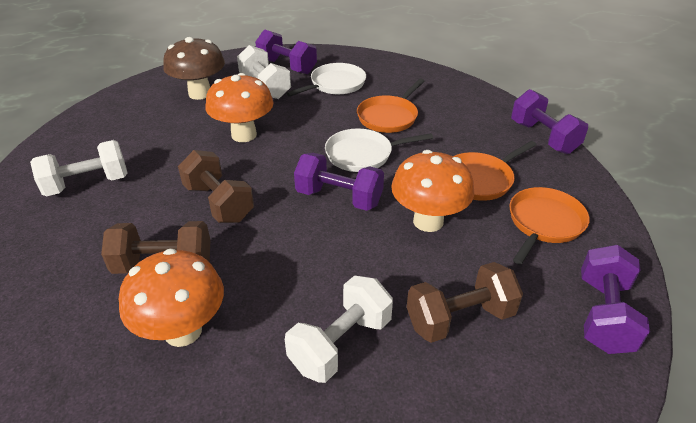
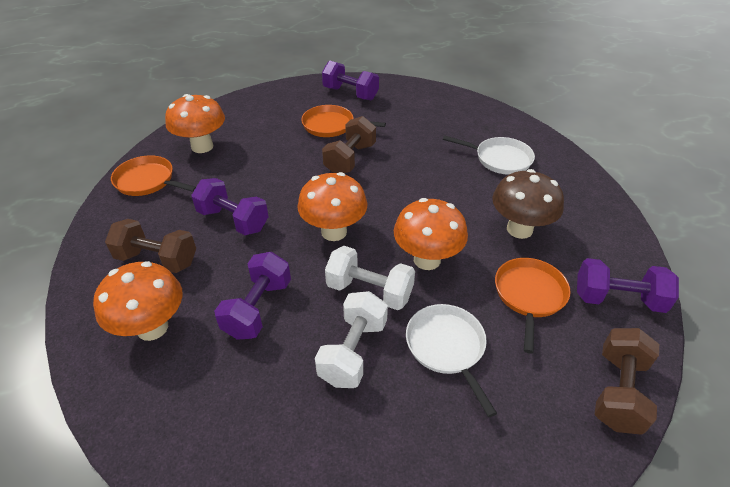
orange mushroom: [119,248,224,347] [205,73,274,142] [391,150,474,232] = 3 -> [93,261,183,341] [165,94,225,153] [297,172,368,241] [394,198,468,270] = 4
white dumbbell: [30,140,128,197] [237,45,291,99] [285,276,393,383] = 3 -> [315,291,388,388] [325,246,415,310] = 2

